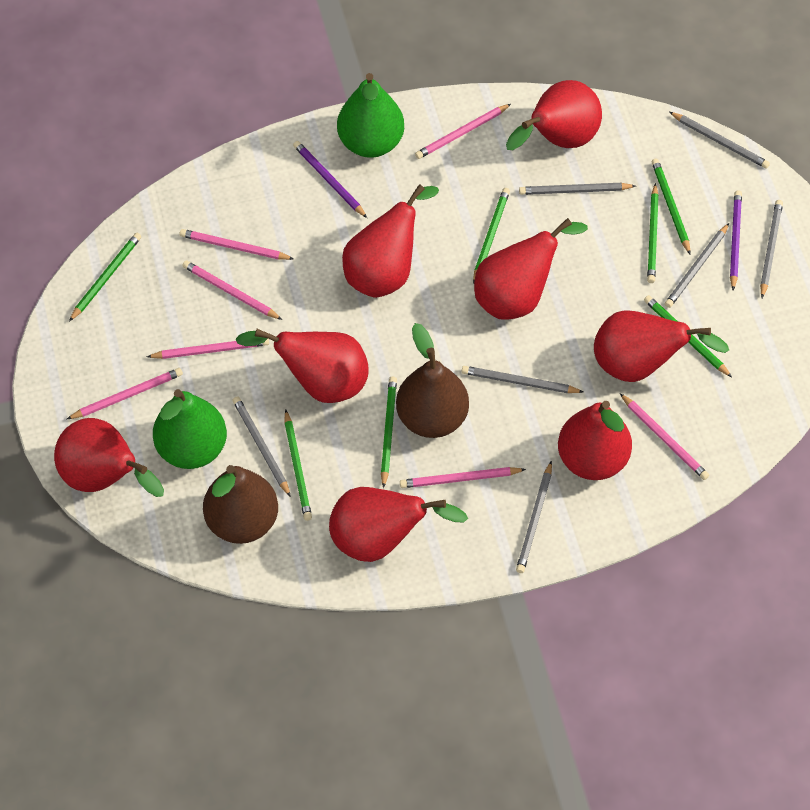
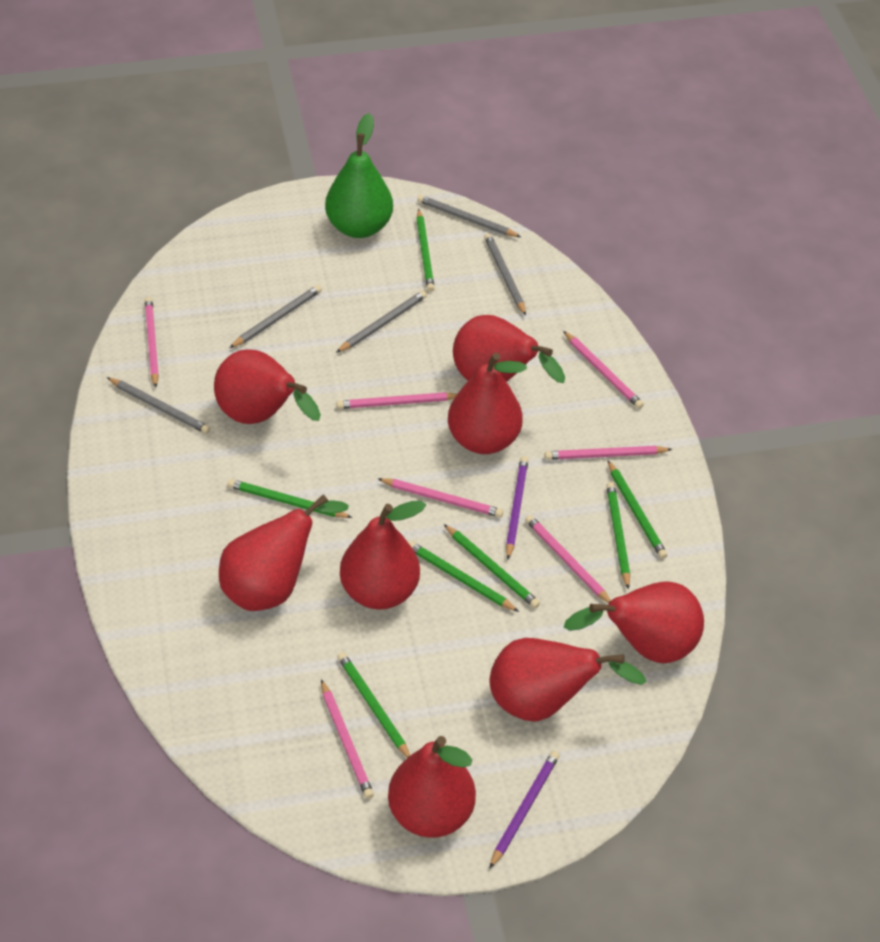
brown pear: [203,465,278,544] [396,323,469,438] = 2 -> none = 0
green pear: [153,389,227,469] [337,73,404,158] = 2 -> [325,113,393,238] = 1
grey pencil: [232,396,291,497] [461,366,583,393] [516,461,552,573] [519,183,636,195] [665,223,729,308] [669,112,770,169] [760,200,783,298] = 7 -> [107,377,210,434] [230,285,322,348] [336,290,427,353] [417,195,521,237] [484,233,526,316] = 5

